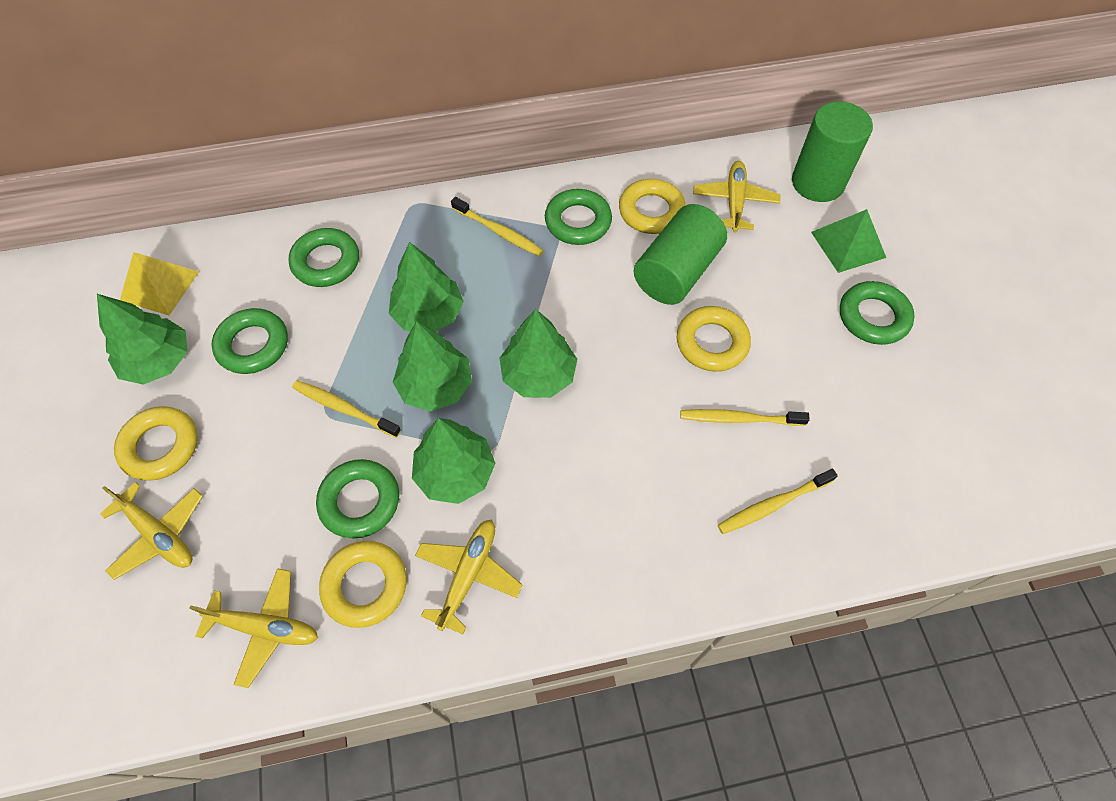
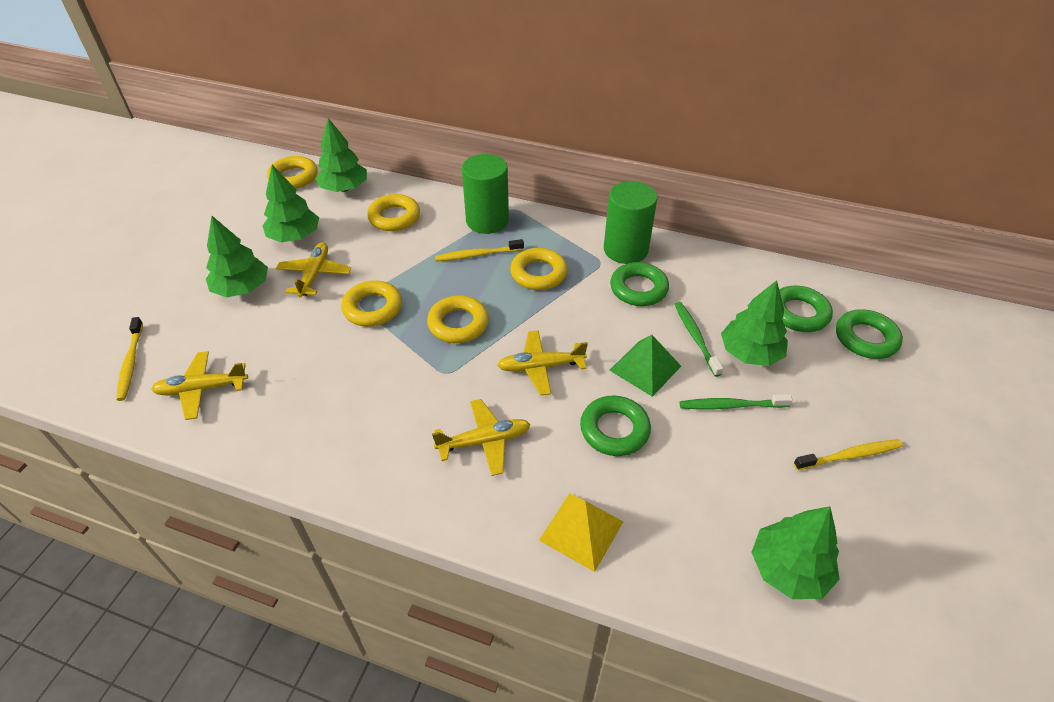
green ring: [212,308,288,374] [289,228,359,287] [316,459,399,538] [545,189,612,245] [840,281,915,345] = 5 -> [580,396,651,456] [610,262,669,306] [779,286,833,332] [836,310,903,359] = 4
green toothbrush: none = 0 -> [675,302,723,377] [680,394,793,409] = 2
yellow ring: [114,406,198,481] [319,541,407,628] [619,179,686,234] [677,306,751,372] = 4 -> [267,156,318,189] [341,280,402,327] [367,194,420,231] [427,295,489,343] [510,248,568,290] = 5
yellow toothbrush: [292,380,401,438] [451,197,544,256] [680,409,810,426] [718,469,838,534] = 4 -> [116,317,143,401] [435,239,524,262] [794,439,903,470] = 3

